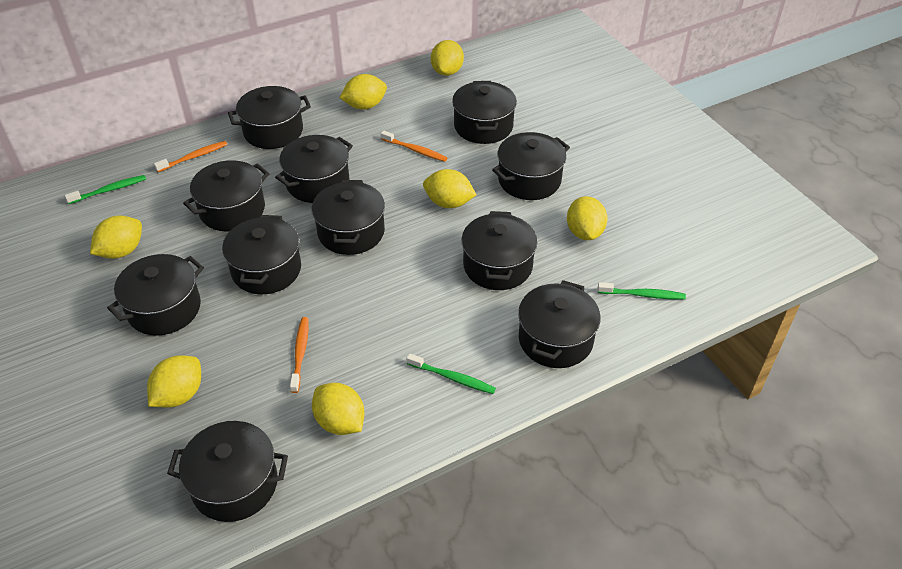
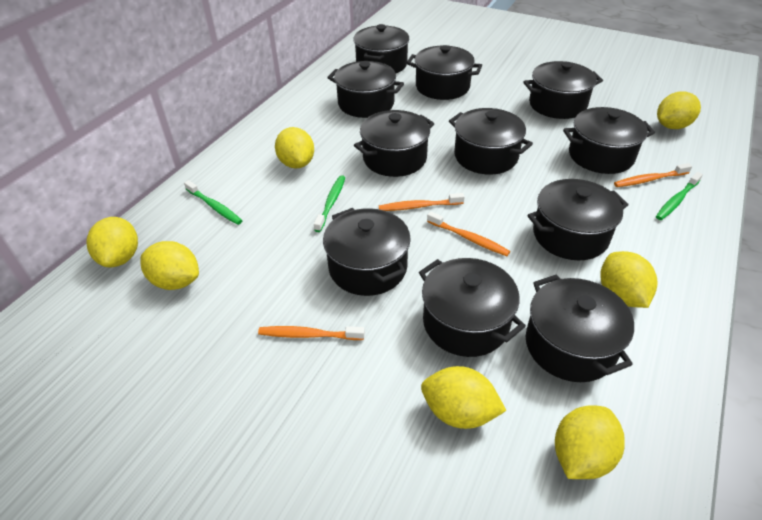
orange toothbrush: [154,141,227,172] [290,317,309,393] [381,130,447,162] = 3 -> [258,326,365,340] [379,193,465,211] [427,211,510,256] [614,163,692,187] = 4

